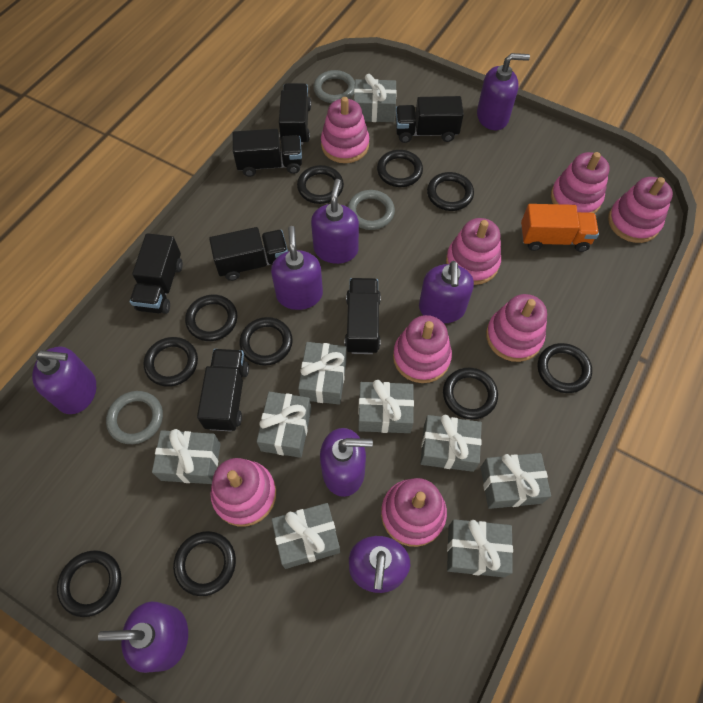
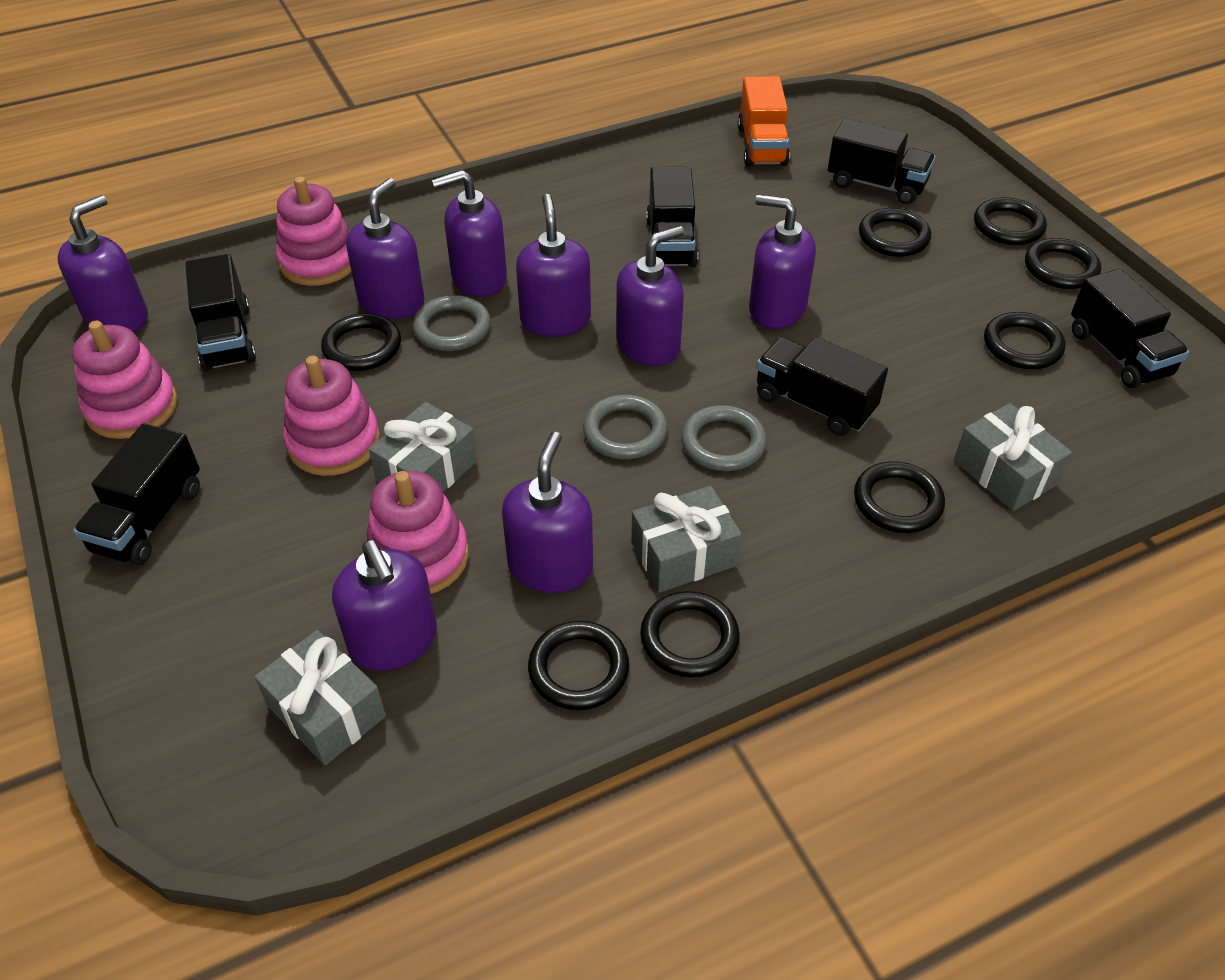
black ring: [57,550,121,617] [144,337,198,387] [173,531,236,596] [185,294,237,341] [239,317,293,366] [297,165,344,204] [377,150,423,187] [427,172,474,211] [443,367,498,419] [538,343,592,393] = 10 -> [321,313,401,371] [528,621,629,710] [640,591,740,678] [854,461,945,533] [859,208,931,257] [974,197,1047,245] [984,312,1065,369] [1025,238,1101,289] = 8
black truck: [130,233,183,314] [197,349,249,431] [209,227,288,281] [233,129,302,177] [279,83,311,145] [345,278,381,354] [396,96,464,143] = 7 -> [73,423,200,566] [185,254,256,371] [646,167,698,268] [756,337,888,436] [828,118,936,204] [1071,269,1189,388] = 6
grey gift: [152,429,221,484] [257,392,311,458] [272,503,340,569] [298,342,347,405] [354,74,397,122] [358,380,414,433] [420,415,482,472] [447,519,513,577] [481,453,551,509] = 9 -> [254,630,386,765] [369,402,478,492] [631,486,742,593] [954,403,1072,511] = 4
pink stacking toy: [210,458,276,527] [321,97,369,163] [381,478,447,547] [393,315,452,383] [446,218,501,285] [486,294,547,362] [551,152,610,213] [608,177,673,243] = 8 -> [72,321,178,439] [276,176,352,286] [283,356,380,476] [366,471,469,594] = 4

